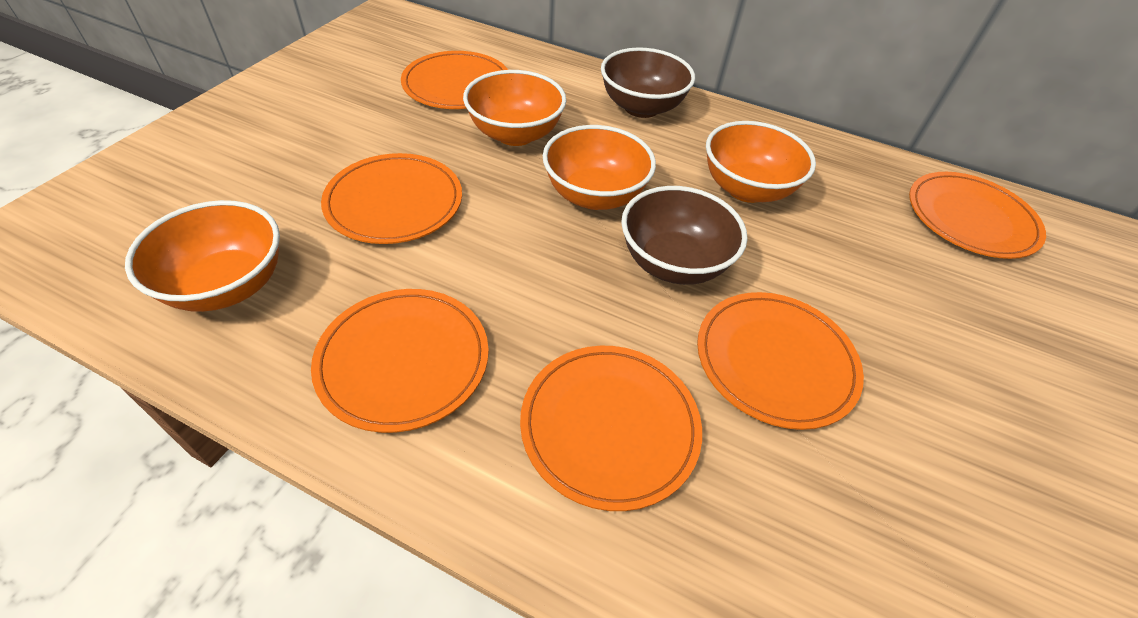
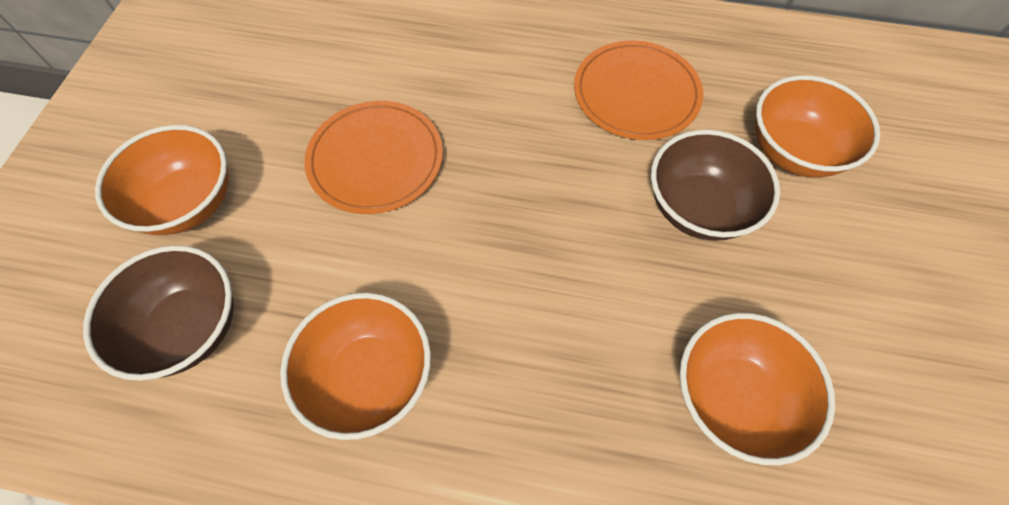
orange plate: [311,289,489,433] [321,153,462,244] [401,51,508,109] [520,346,702,511] [697,292,864,430] [909,172,1046,259] = 6 -> [305,101,443,214] [574,40,703,140] = 2

